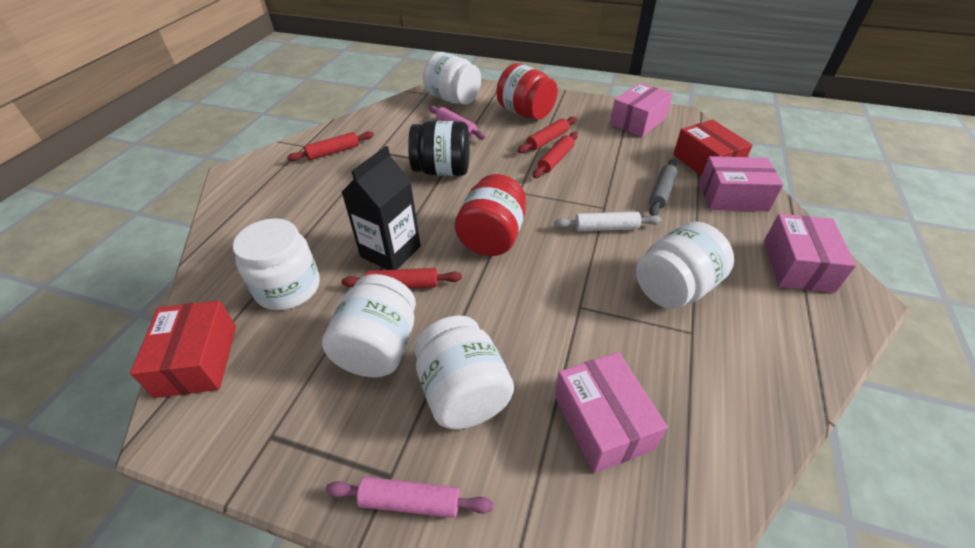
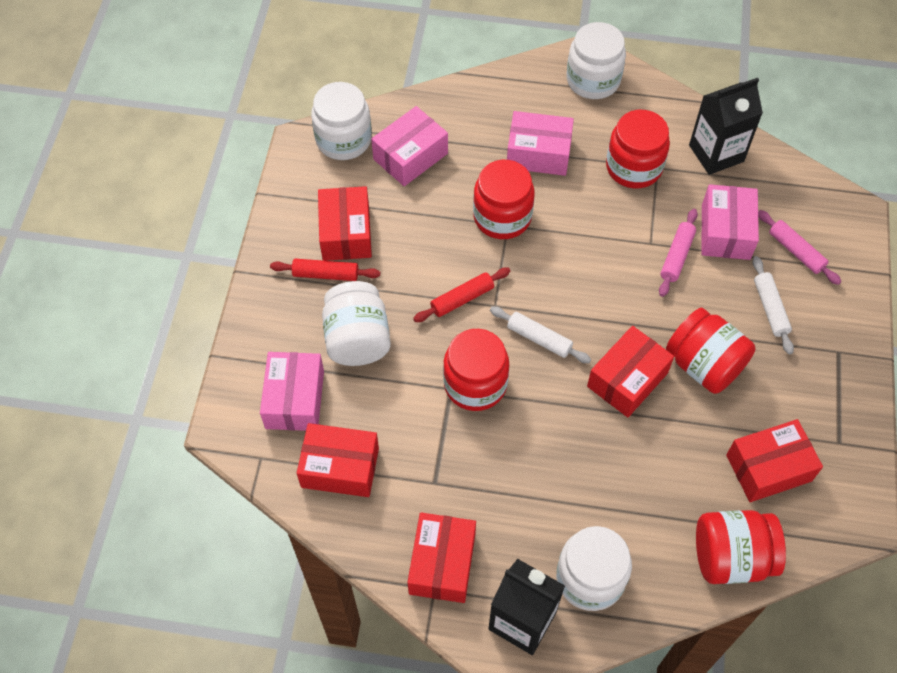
black carton: [342,146,421,270] = 1 -> [489,559,565,655] [689,78,763,175] = 2
black jar: [408,121,469,176] = 1 -> none = 0
grey rolling pin: [649,159,678,215] = 1 -> none = 0
red box: [130,300,236,398] [673,120,753,176] = 2 -> [297,423,379,497] [318,186,372,261] [407,512,476,603] [587,326,674,417] [726,419,823,502] = 5
red jar: [455,174,526,256] [497,63,558,120] = 2 -> [443,329,509,411] [473,160,535,239] [606,110,670,188] [666,308,756,394] [696,510,786,584] = 5
red rolling pin: [287,131,374,161] [342,268,462,289] [518,116,577,153] [533,132,578,178] = 4 -> [270,259,380,281] [413,268,510,322] = 2
white jar: [233,218,320,310] [322,274,416,377] [414,315,514,429] [423,52,481,105] [636,222,734,309] = 5 -> [311,82,372,160] [322,281,391,366] [556,526,632,611] [566,22,626,99] = 4
white rolling pin: [554,212,662,231] = 1 -> [490,306,591,363] [752,256,794,354] = 2

